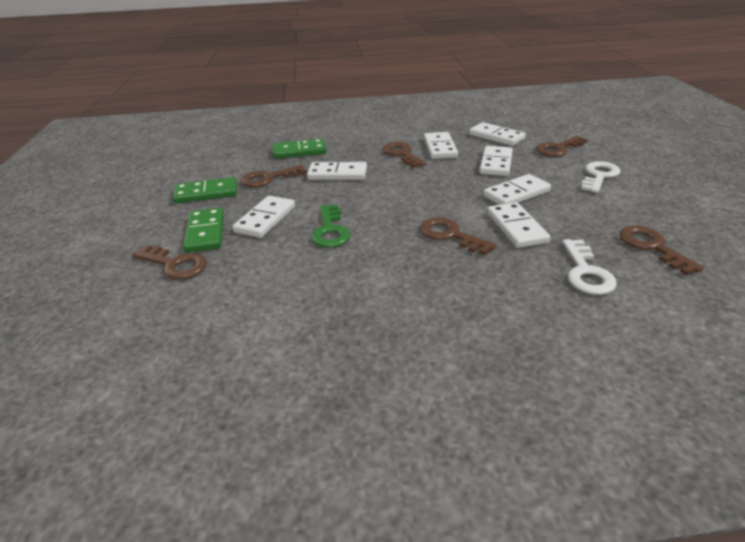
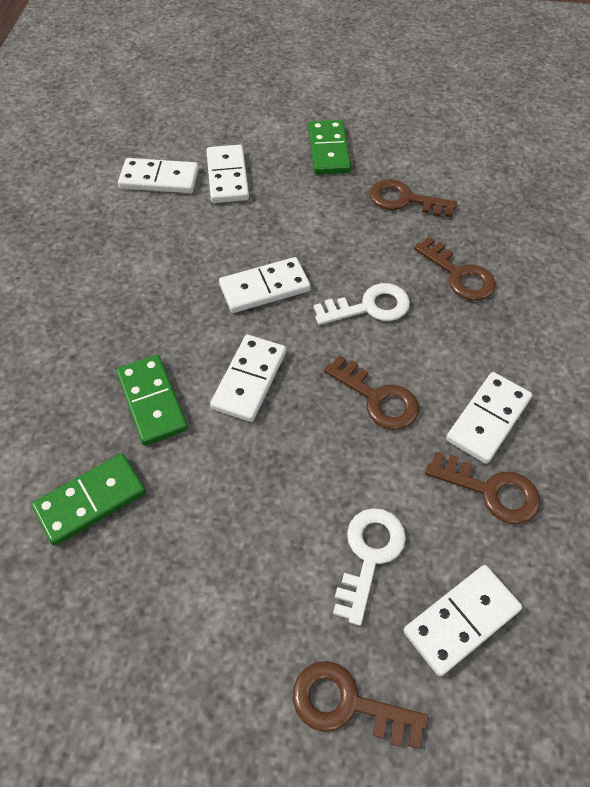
brown key: [132,245,207,279] [241,165,306,187] [382,142,426,168] [420,217,496,255] [536,135,588,157] [619,226,704,275] = 6 -> [293,661,428,749] [324,355,419,430] [370,179,457,217] [414,237,496,301] [425,451,540,524] = 5
green key: [311,205,350,248] = 1 -> none = 0
white domino: [232,196,295,238] [307,162,367,180] [424,132,458,159] [469,122,526,146] [479,146,513,176] [483,174,551,205] [487,202,550,248] = 7 -> [118,158,199,193] [206,145,249,203] [210,335,286,422] [219,257,311,313] [403,565,522,677] [446,372,532,464] = 6

